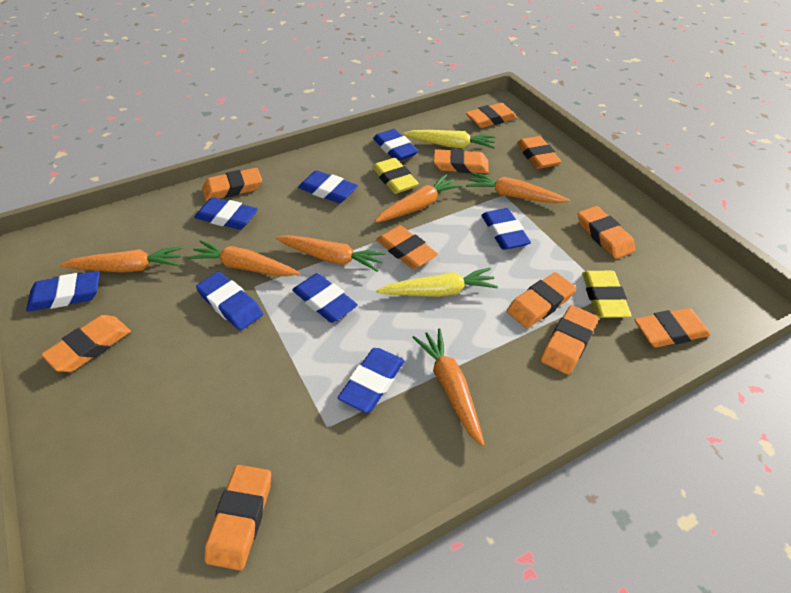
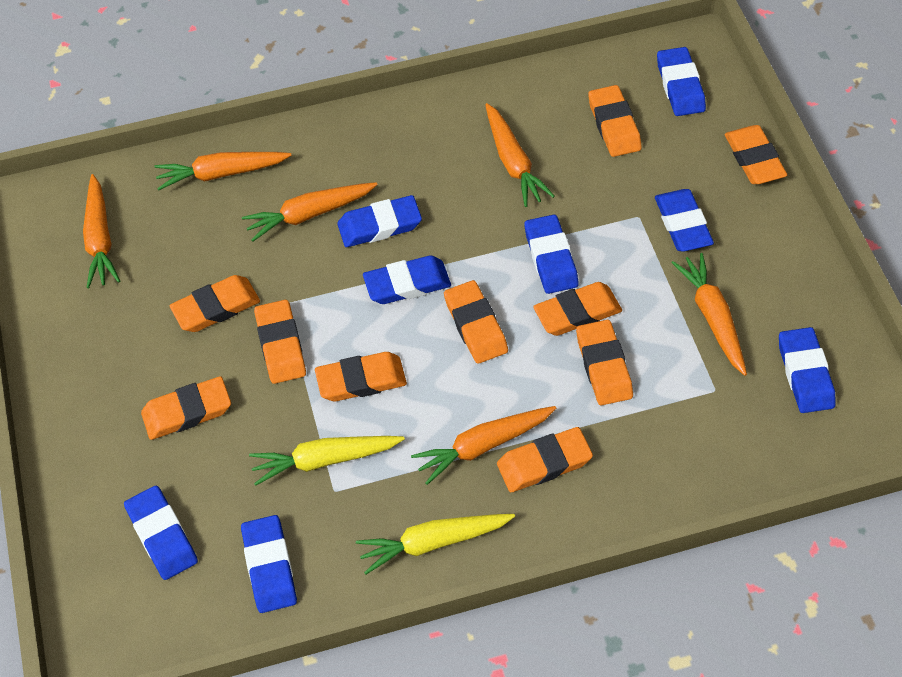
orange eraser: [41,315,131,372] [202,168,262,201] [204,465,271,570] [376,225,438,269] [433,149,489,174] [466,103,517,128] [507,272,576,328] [517,136,561,169] [540,305,599,375] [578,206,635,259] [635,308,710,348] = 11 -> [141,376,231,440] [170,275,260,332] [254,300,306,384] [315,352,407,401] [444,280,508,364] [497,427,593,492] [533,282,622,336] [576,320,633,405] [588,85,642,157] [725,125,787,184] = 10
yellow eraser: [372,158,419,194] [582,271,631,318] = 2 -> none = 0

